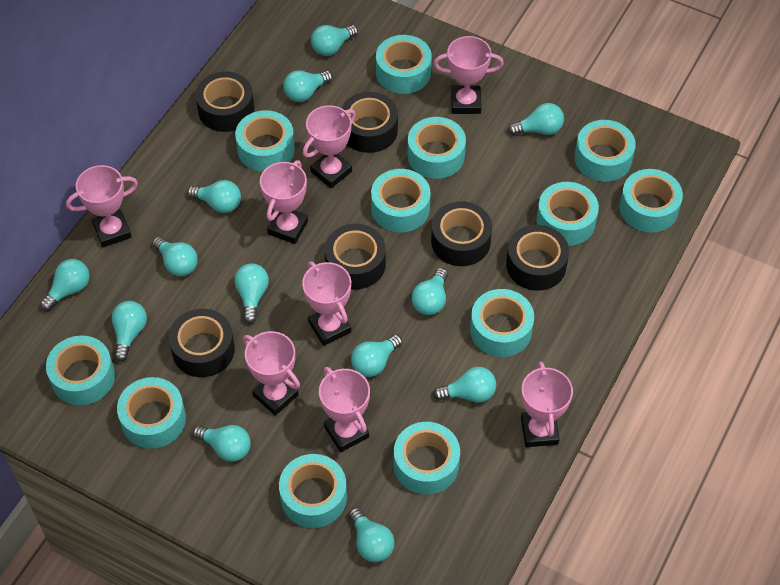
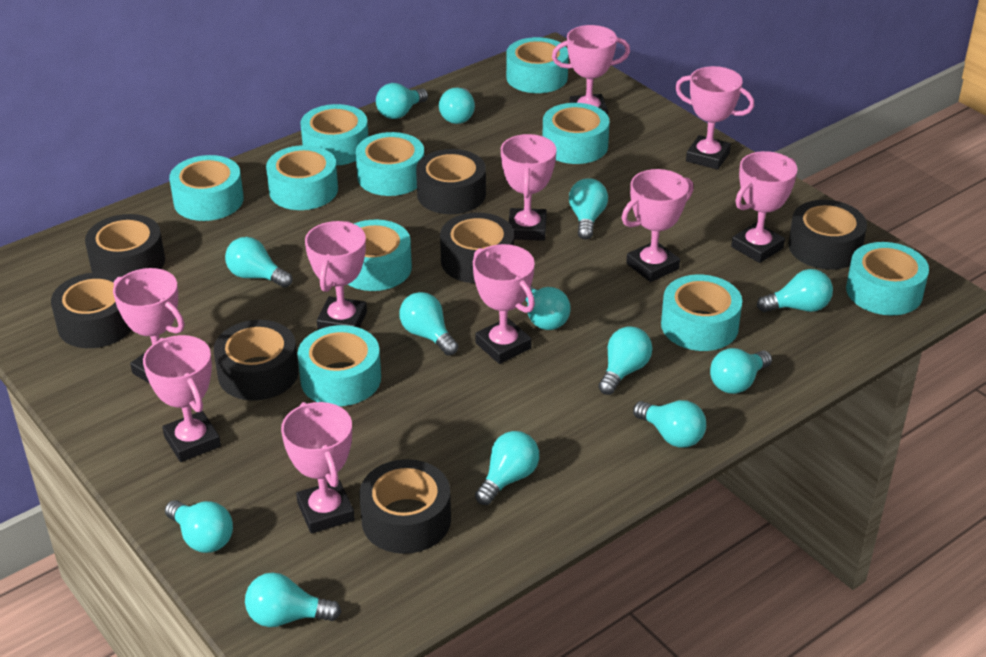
black tape: [169,309,235,377] [195,72,254,132] [325,224,386,289] [342,92,398,153] [431,201,492,266] [506,225,569,291] = 6 -> [51,272,132,348] [85,214,165,277] [214,320,299,400] [359,459,451,554] [416,149,486,214] [440,212,514,283] [789,200,867,270] = 7
pink trophy: [66,165,138,247] [243,331,300,416] [260,160,308,244] [302,261,351,346] [303,105,356,188] [319,367,370,452] [434,36,504,114] [521,361,573,447] = 8 -> [113,268,185,384] [143,335,221,462] [281,402,355,534] [305,221,367,330] [473,244,535,364] [501,134,557,241] [552,25,630,115] [622,169,694,282] [675,66,754,170] [731,151,798,263] = 10
turquoise tape: [46,336,115,405] [117,377,186,449] [235,110,295,172] [279,454,347,528] [371,169,430,232] [376,35,432,94] [394,422,460,495] [408,117,466,179] [470,289,534,357] [536,182,599,246] [574,120,636,182] [619,169,683,233] = 12 -> [169,155,244,221] [266,145,338,210] [297,325,381,406] [300,104,368,166] [348,220,412,291] [356,132,424,196] [506,37,569,93] [543,103,610,164] [661,275,742,351] [846,242,929,316] = 10

